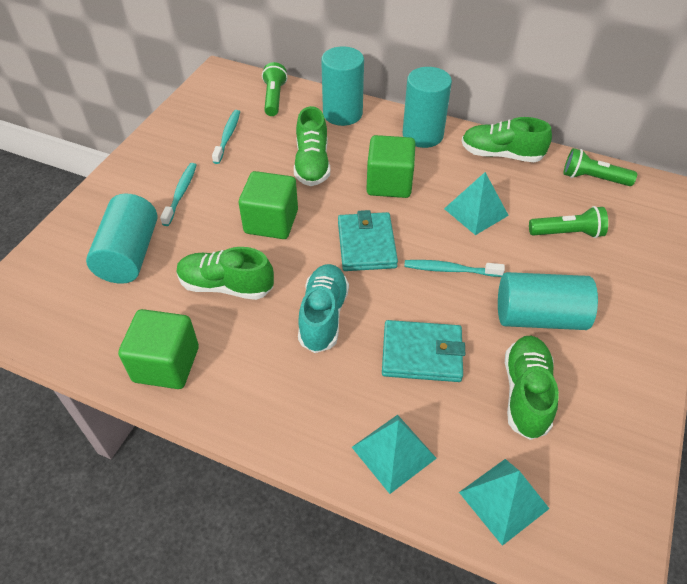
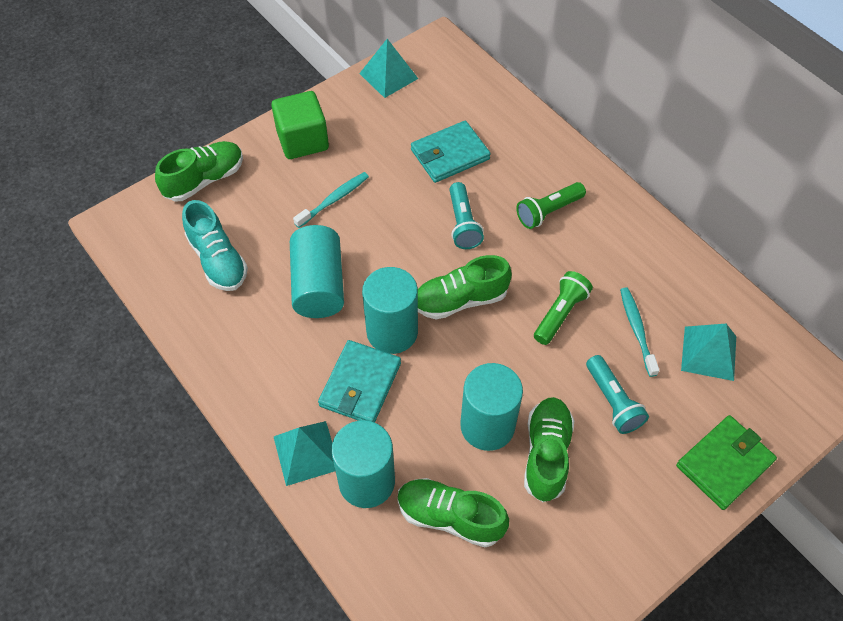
green cube: [118,309,199,389] [239,171,298,239] [366,135,416,198] = 3 -> [271,91,329,159] = 1
green flashlight: [262,62,287,116] [529,206,608,238] [564,148,637,186] = 3 -> [516,182,586,229] [534,271,593,345] = 2
green wallet: none = 0 -> [676,415,777,510] = 1
turquoise flashlight: none = 0 -> [449,182,484,249] [586,355,649,434] = 2
turquoise toothbrush: [160,163,196,226] [212,110,240,164] [404,260,505,277] = 3 -> [293,172,369,228] [620,287,660,377] = 2

